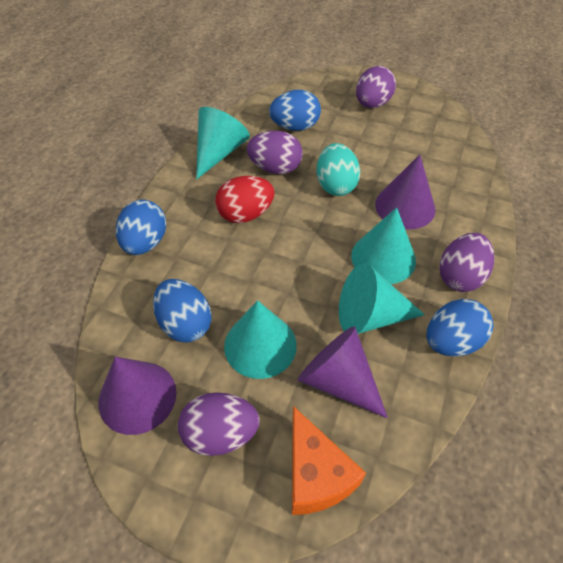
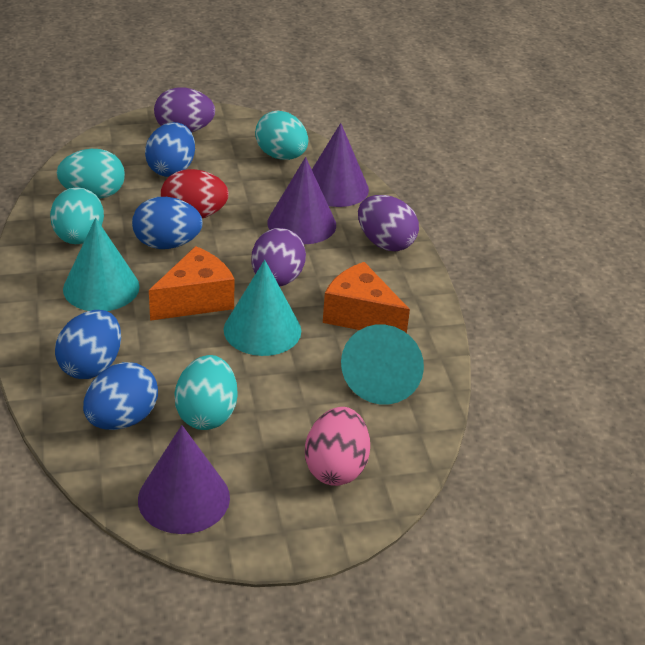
orange cheese: [292,406,366,515] = 1 -> [149,246,234,321] [323,262,410,333] = 2
pink egg: none = 0 -> [305,407,370,486] = 1
purple egg: [178,392,260,456] [247,131,303,174] [356,66,396,108] [439,233,494,292] = 4 -> [154,87,215,132] [251,228,306,287] [358,195,419,251] = 3
turquoise cone: [196,107,250,179] [224,300,297,379] [339,263,425,334] [351,207,416,284] = 4 -> [63,218,140,311] [224,260,301,356] [341,324,424,405] = 3
turquoise egg: [316,143,360,196] = 1 -> [50,187,104,244] [57,149,125,199] [174,355,237,430] [255,110,308,160] = 4

